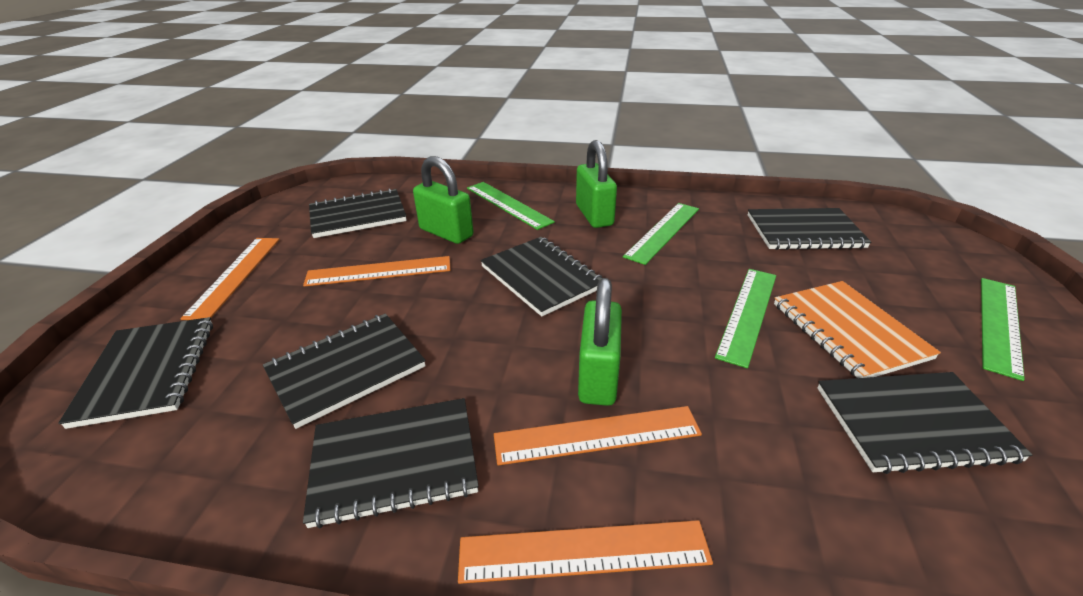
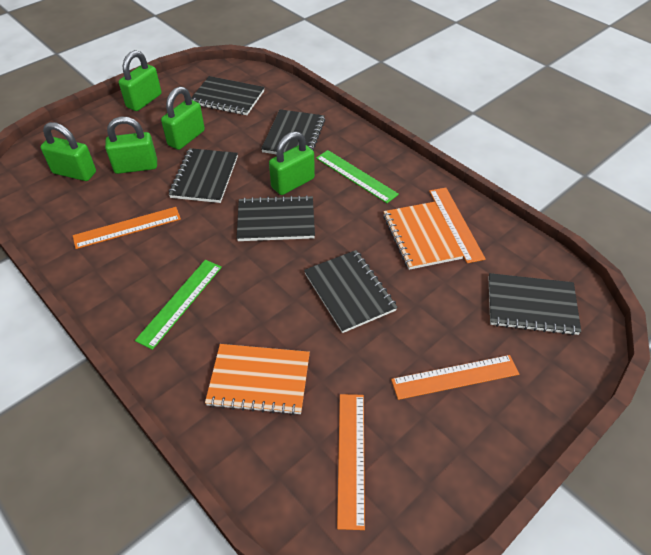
black notebook: [58,317,213,429] [263,313,426,429] [303,398,479,529] [309,188,407,238] [480,237,602,317] [748,208,871,250] [817,372,1032,474] = 7 -> [169,148,238,203] [191,76,265,115] [237,195,315,241] [261,109,325,154] [304,250,398,333] [488,273,581,335] = 6
green padlock: [413,156,474,244] [576,140,617,228] [578,278,622,406] = 3 -> [40,122,96,181] [105,117,157,174] [119,50,161,111] [161,86,205,150] [269,131,315,195] = 5
green ruler: [467,182,555,230] [623,203,699,265] [715,269,776,368] [981,278,1025,381] = 4 -> [135,260,222,350] [316,150,399,203] = 2
orange notebook: [774,281,941,378] = 1 -> [205,344,310,415] [383,202,464,270] = 2

